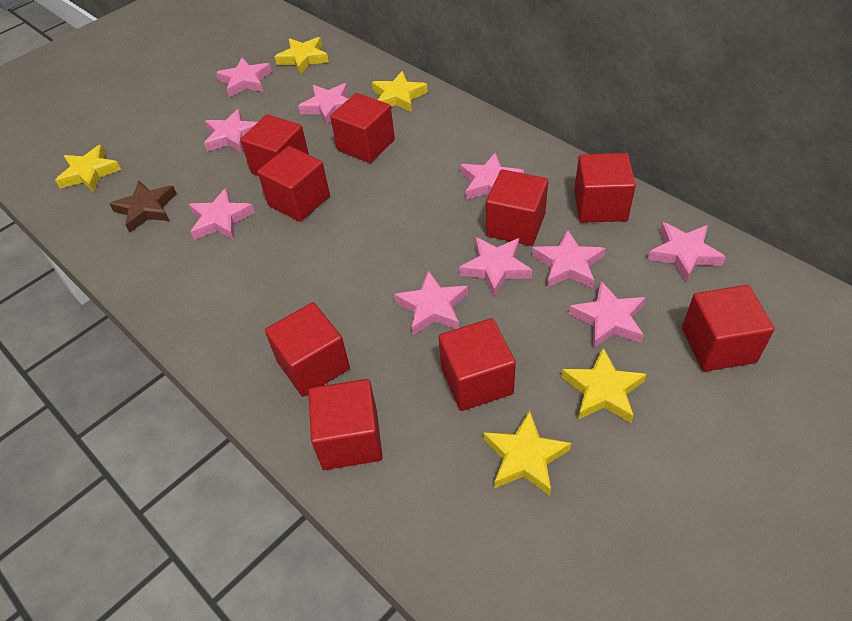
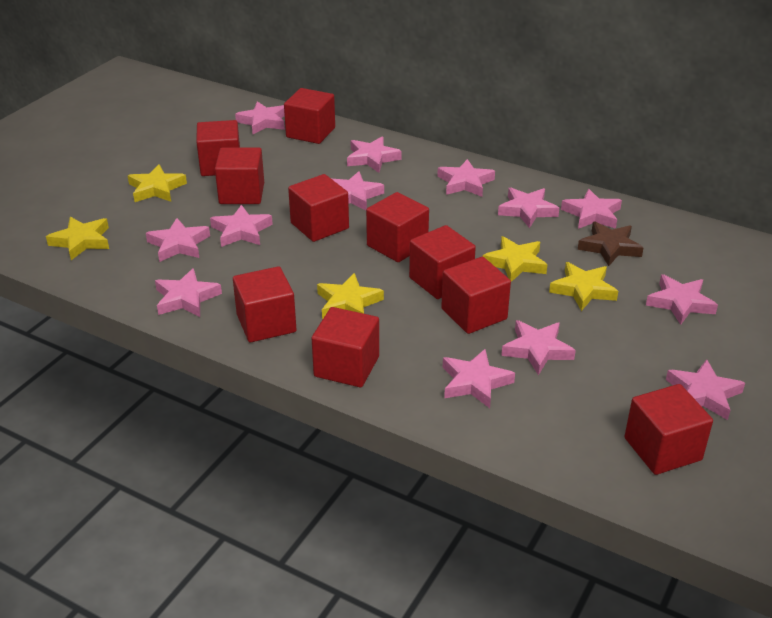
pink star: [189,188,255,240] [204,109,257,153] [216,58,272,97] [298,83,348,125] [394,270,468,335] [459,237,532,297] [460,153,524,200] [532,229,606,289] [569,281,646,348] [647,222,726,282] = 10 -> [146,218,210,262] [155,268,222,317] [210,205,273,247] [235,101,285,134] [332,171,384,210] [347,136,402,173] [437,159,495,197] [443,349,515,408] [498,188,559,228] [501,320,576,375] [561,189,622,229] [646,274,718,325] [666,359,745,420] = 13
red cube: [240,114,309,176] [257,146,330,222] [265,302,350,397] [308,379,383,470] [330,93,395,163] [439,318,516,411] [486,169,548,246] [574,153,636,223] [682,285,775,372] = 9 -> [196,120,240,176] [215,148,264,204] [233,266,296,342] [284,88,335,144] [288,174,349,242] [311,307,379,387] [366,192,429,262] [409,225,476,299] [441,257,511,334] [624,384,713,475] = 10

